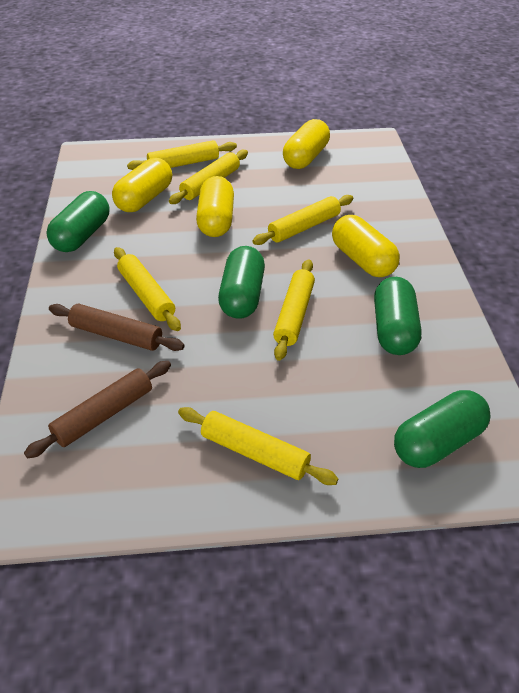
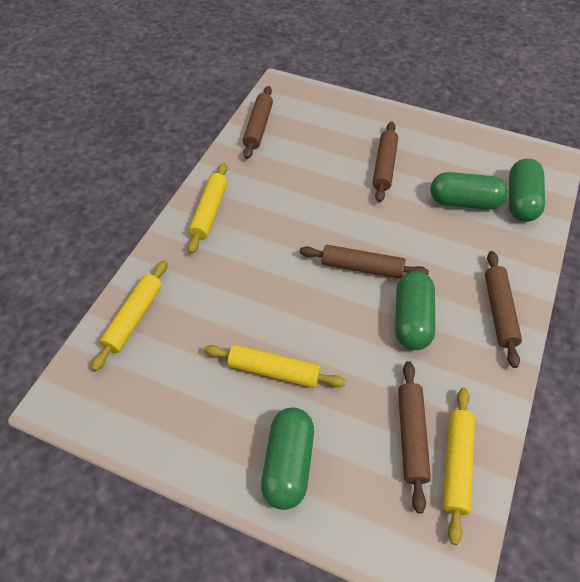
brown rolling pin: [24,361,171,458] [49,304,185,351] = 2 -> [243,86,273,159] [299,245,429,279] [372,122,398,202] [398,361,431,514] [485,251,522,368] = 5
yellow capsule: [112,158,172,212] [196,176,234,237] [283,119,330,169] [332,215,400,277] = 4 -> none = 0
yellow rolling pin: [114,247,181,331] [127,140,237,170] [169,150,248,204] [178,407,338,485] [252,195,353,245] [273,259,315,361] = 6 -> [92,260,168,371] [188,163,227,254] [204,344,346,388] [443,388,475,545] = 4

